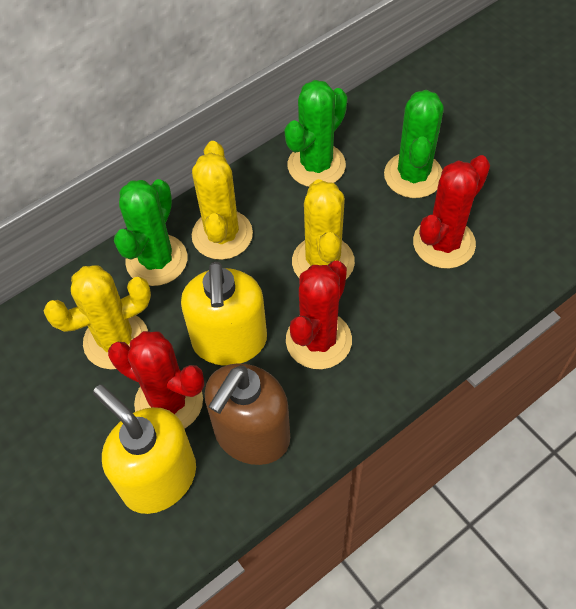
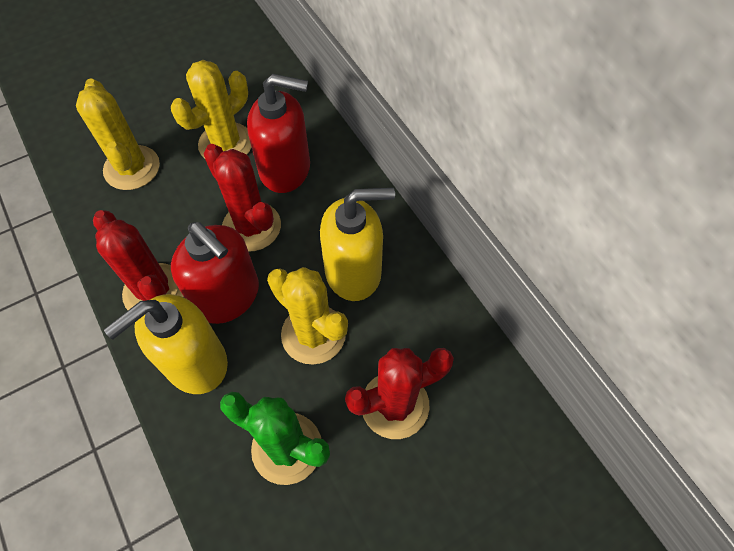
brown soap dispenser: [205,363,290,465] = 1 -> none = 0
green cactus: [114,179,187,286] [285,80,347,187] [384,90,444,198] = 3 -> [220,392,330,485] = 1
red soap dispenser: none = 0 -> [171,222,259,324] [247,74,310,193] = 2

